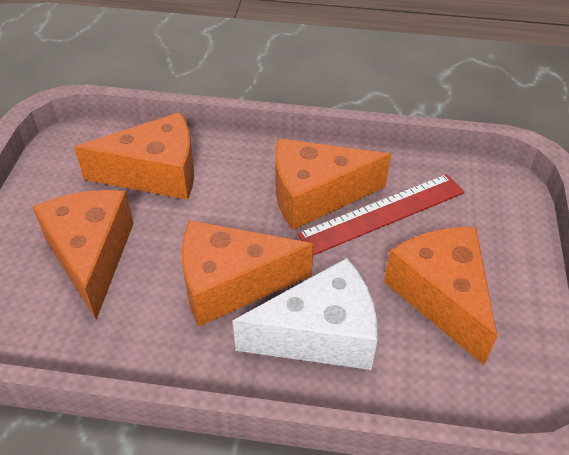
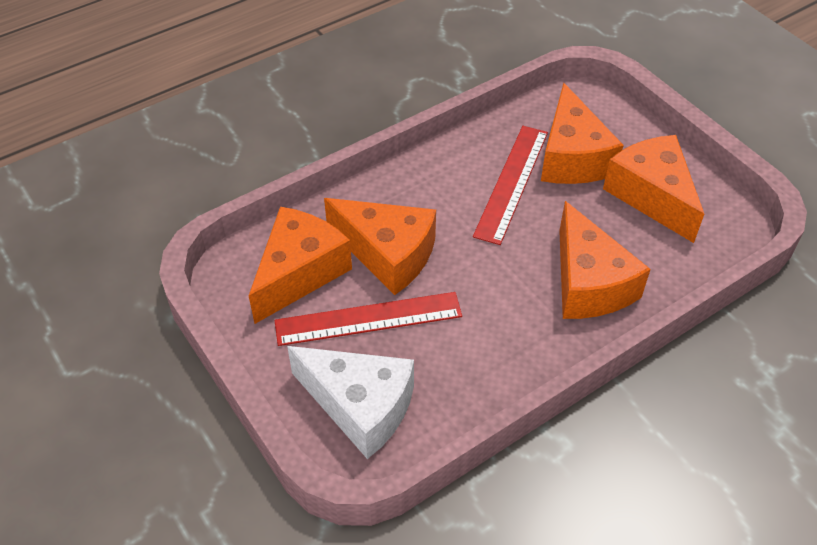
red ruler: [297,174,465,255] = 1 -> [274,292,462,346] [473,126,548,245] = 2

